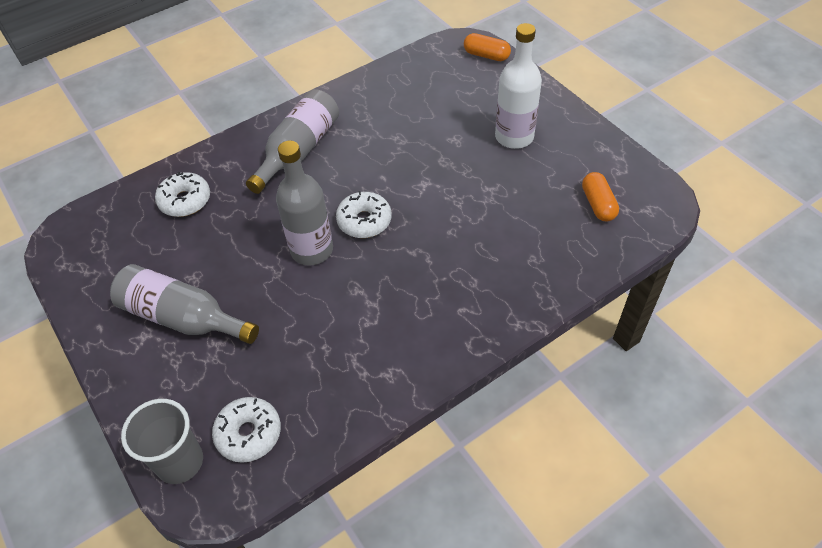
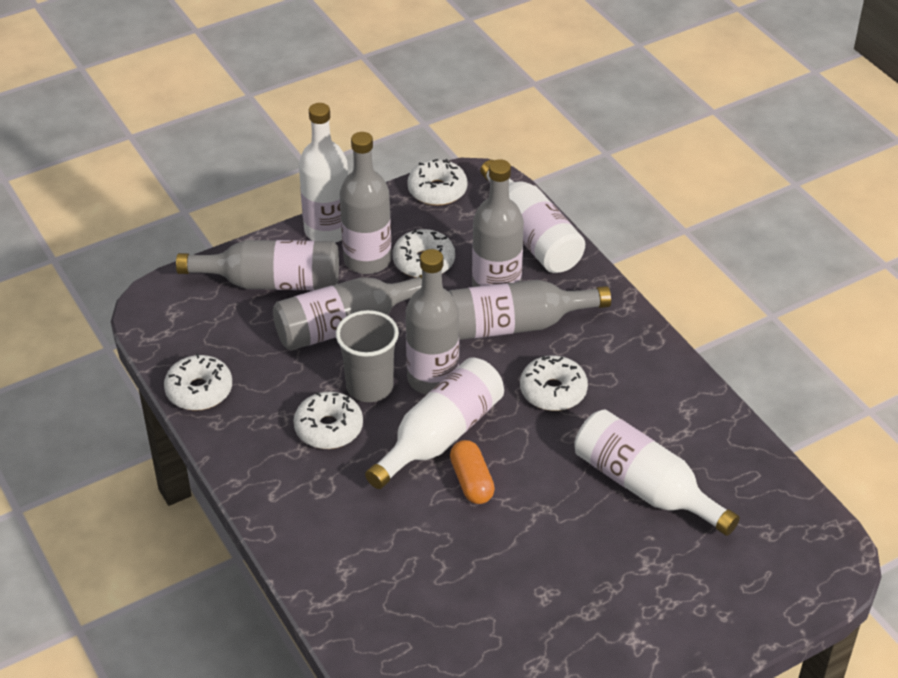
grey bottle: [110,264,259,344] [246,89,339,194] [276,141,333,266] = 3 -> [176,240,339,290] [273,275,422,350] [340,132,391,274] [406,249,459,395] [449,280,611,340] [472,159,524,287] = 6
orange capsule: [464,33,511,61] [582,172,619,222] = 2 -> [450,440,495,504] = 1
white bottle: [495,23,542,149] = 1 -> [299,103,348,243] [365,357,504,489] [480,160,585,273] [574,410,740,536] = 4
white donut: [155,172,210,217] [212,397,281,463] [336,191,392,238] = 3 -> [164,353,232,411] [294,392,363,449] [392,229,455,278] [407,159,468,206] [520,355,588,411] = 5

